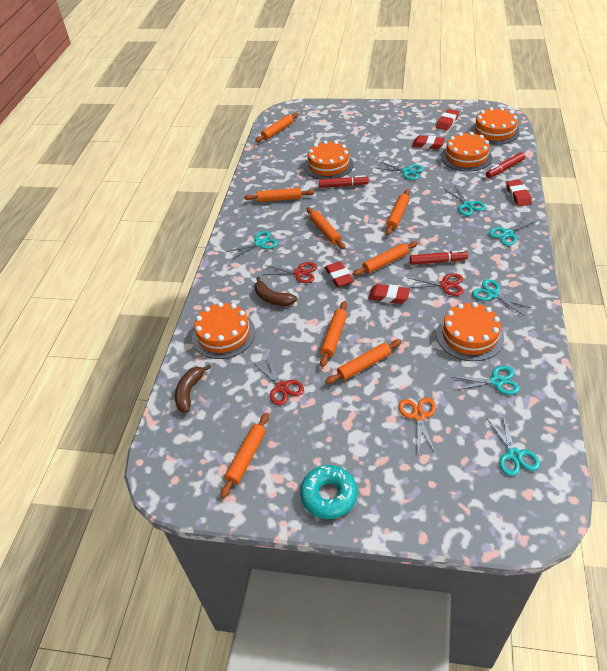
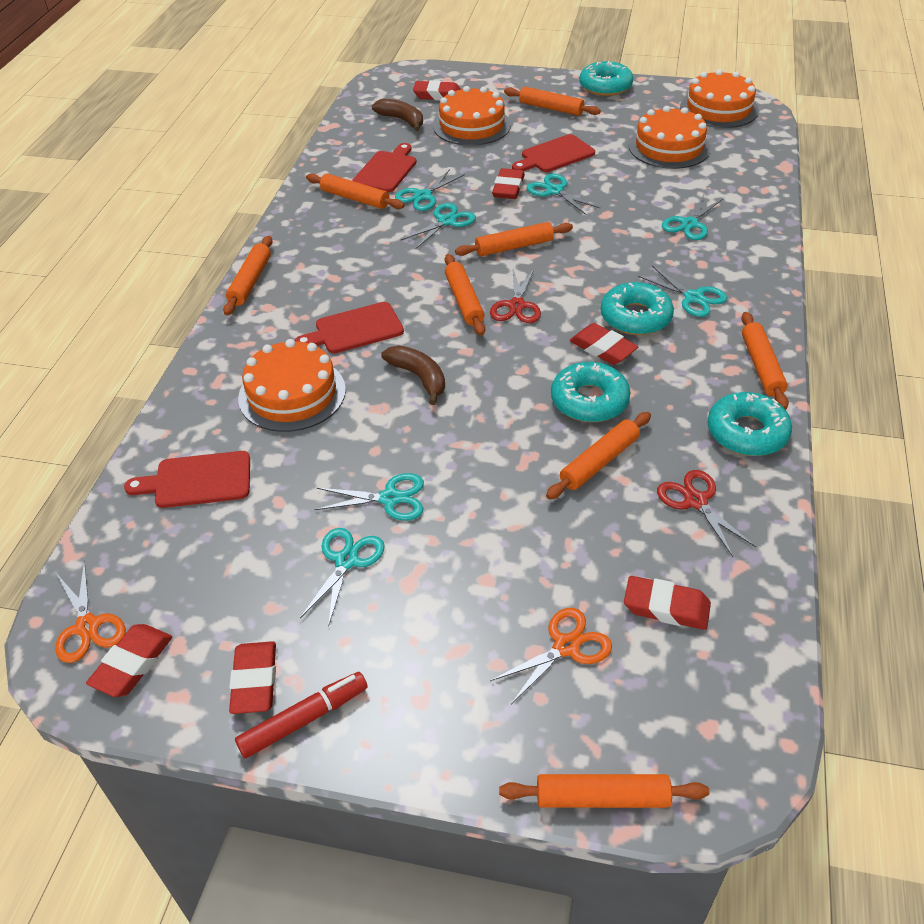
orange cake: [192,302,255,359] [304,140,353,179] [436,302,504,361] [441,132,492,172] [470,107,520,145] = 5 -> [238,339,346,432] [433,86,511,146] [629,106,711,169] [680,69,759,128] = 4
orange scissors: [398,398,436,454] = 1 -> [55,561,126,663] [490,608,612,704] = 2
red cutting board: none = 0 -> [124,451,250,508] [295,302,404,353] [352,143,416,192] [512,134,595,172] = 4
red eraser: [325,261,354,287] [368,284,410,304] [412,135,445,149] [436,109,459,130] [506,179,532,206] = 5 -> [86,624,172,697] [229,641,276,714] [413,80,462,101] [492,168,525,199] [570,323,638,365] [624,576,711,630] = 6
red marker: [319,175,369,188] [410,250,468,265] [486,152,525,178] = 3 -> [235,672,368,758] = 1
red scissors: [255,357,304,405] [263,262,317,283] [408,273,464,296] = 3 -> [490,269,541,323] [657,470,756,557] = 2
turquoise donut: [300,465,358,519] = 1 -> [551,362,631,422] [579,61,633,96] [601,282,674,335] [707,392,792,456] = 4

